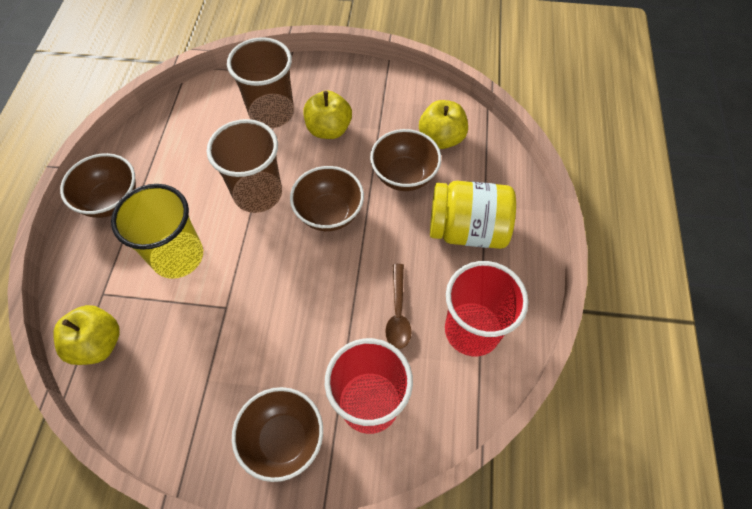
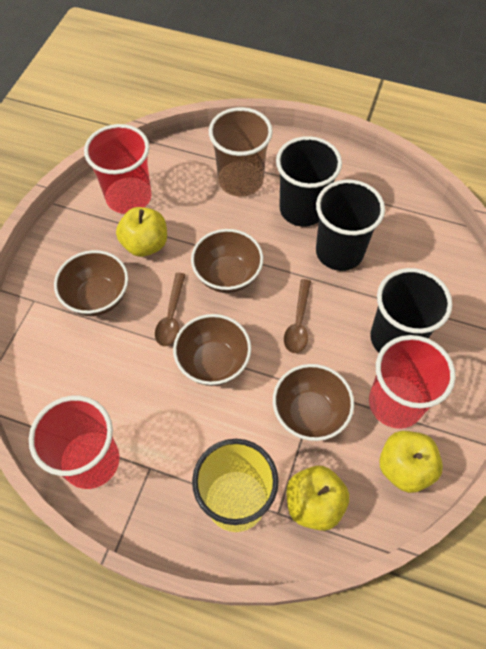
black cup: none = 0 -> [276,136,342,227] [316,180,385,271] [370,268,452,352] = 3
brown cup: [207,119,282,213] [227,37,294,128] = 2 -> [209,107,273,197] = 1
brown spoon: [385,264,411,349] = 1 -> [155,273,186,346] [284,279,311,353] = 2
red cup: [325,338,413,434] [445,261,528,356] = 2 -> [29,396,119,489] [84,124,152,214] [369,335,456,429] = 3
yellow jar: [430,181,516,249] = 1 -> none = 0

